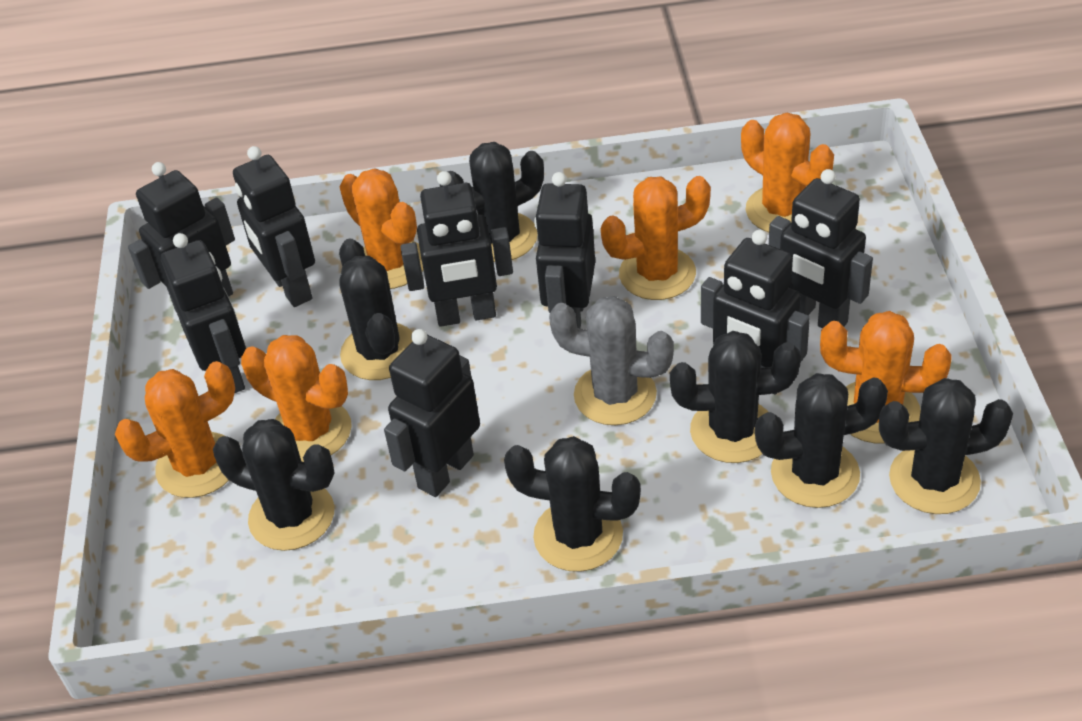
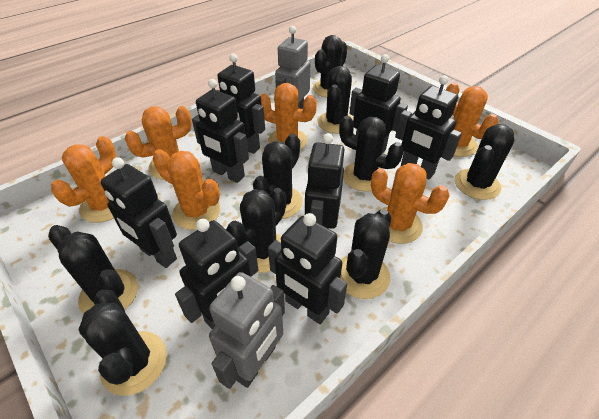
black cactus: [213,419,334,551] [339,238,413,380] [440,142,544,262] [504,436,641,572] [670,331,801,463] [755,373,888,508] [879,378,1013,514] = 7 -> [48,225,138,314] [78,289,167,396] [226,188,286,273] [253,133,303,219] [313,35,348,98] [317,66,354,134] [339,116,404,192] [340,209,391,299] [455,124,514,200] = 9
grey cactus: [549,296,674,425] = 1 -> none = 0
grey robot: none = 0 -> [209,272,285,389] [275,26,310,109] = 2

